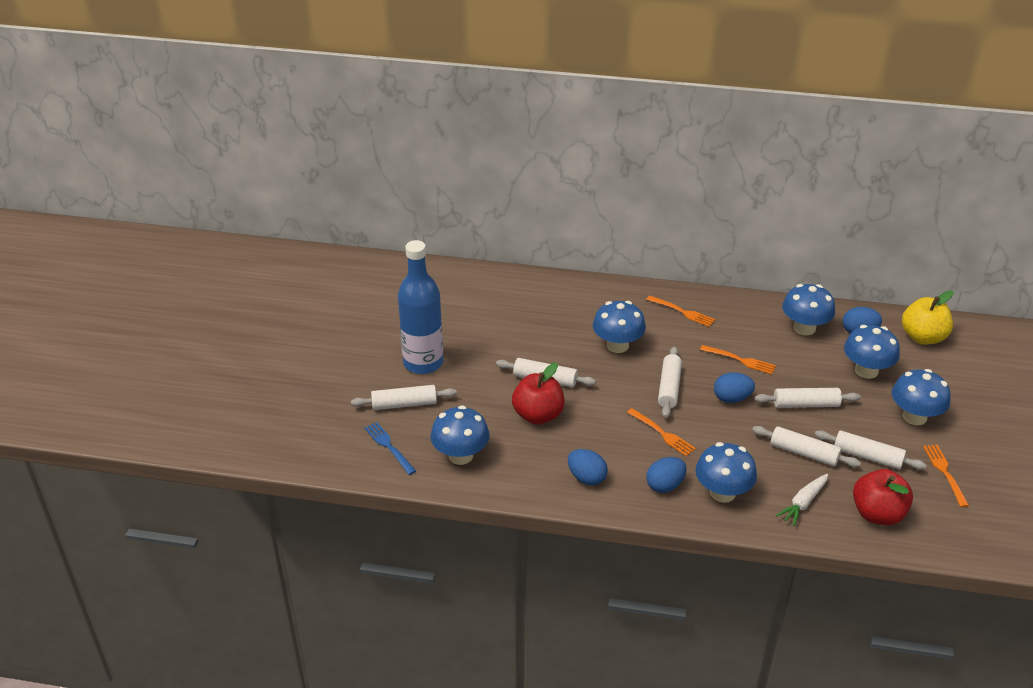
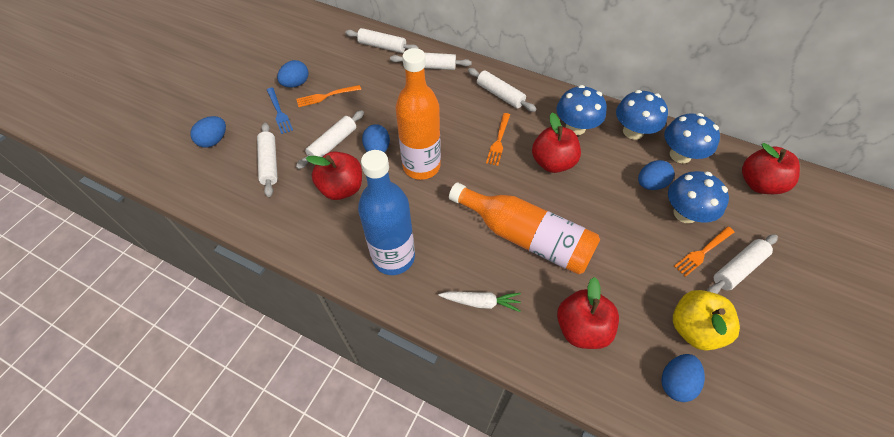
blue egg: [568,449,608,485] [646,457,687,493] [714,372,755,403] [843,307,882,333] = 4 -> [190,116,226,148] [277,60,309,88] [362,124,390,153] [638,160,675,190] [661,354,705,402] = 5
blue mushroom: [431,405,490,465] [593,301,646,353] [695,442,757,503] [782,284,835,335] [844,325,900,379] [892,369,951,425] = 6 -> [556,85,607,135] [616,90,668,140] [664,113,720,164] [668,171,729,223] = 4
orange bottle: none = 0 -> [396,48,441,180] [449,182,600,274] = 2
orange fork: [627,408,696,456] [646,295,715,327] [700,345,776,374] [923,444,969,507] = 4 -> [297,85,361,107] [486,113,510,166] [674,226,734,277] = 3
red apple: [512,362,565,425] [853,469,913,525] = 2 -> [306,151,362,200] [532,113,581,173] [557,277,619,349] [742,143,800,194] = 4

